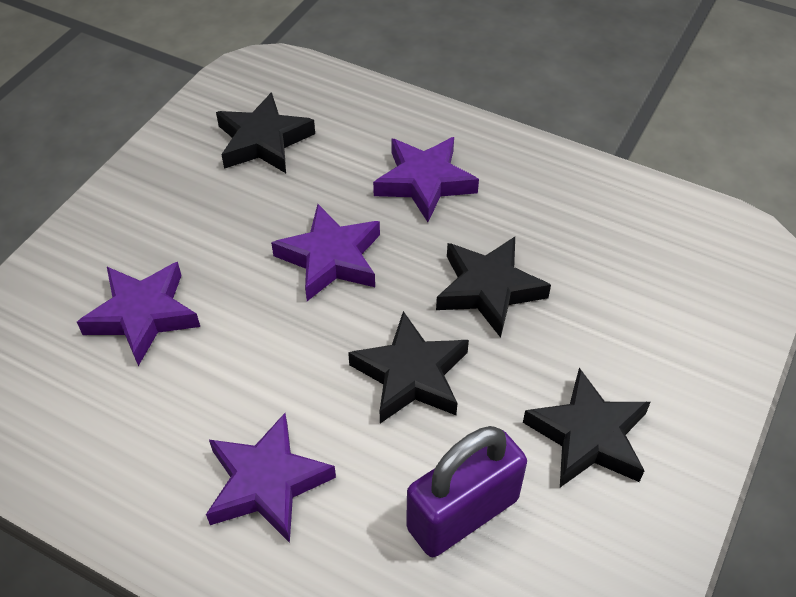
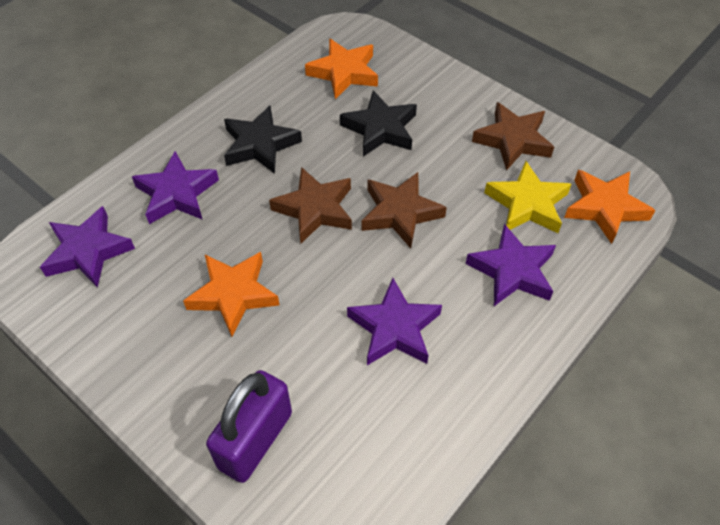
black star: [216,92,315,173] [348,311,469,423] [436,237,551,338] [523,368,651,487] = 4 -> [224,105,302,174] [340,90,417,157] = 2
brown star: none = 0 -> [269,167,352,243] [362,172,447,248] [472,102,554,171] = 3
orange star: none = 0 -> [183,252,279,337] [305,38,378,99] [564,170,655,244] = 3
yellow star: none = 0 -> [484,161,571,233] = 1

